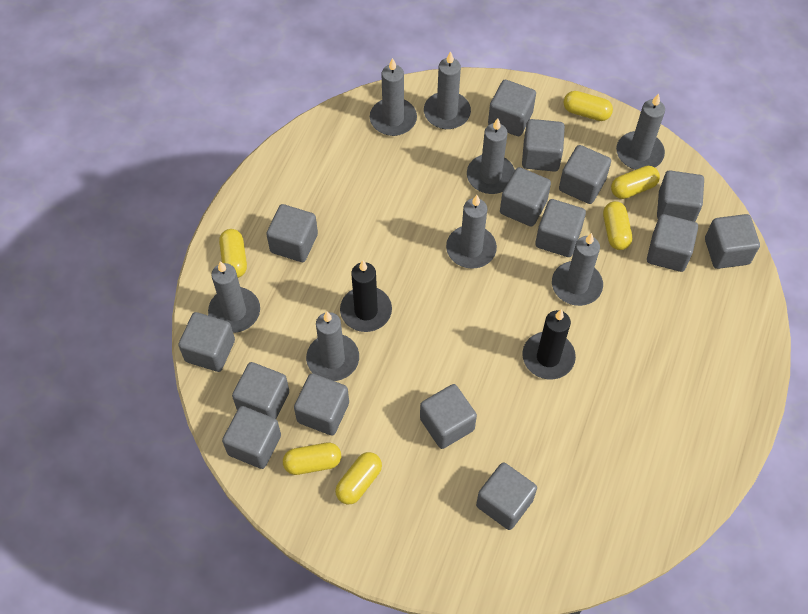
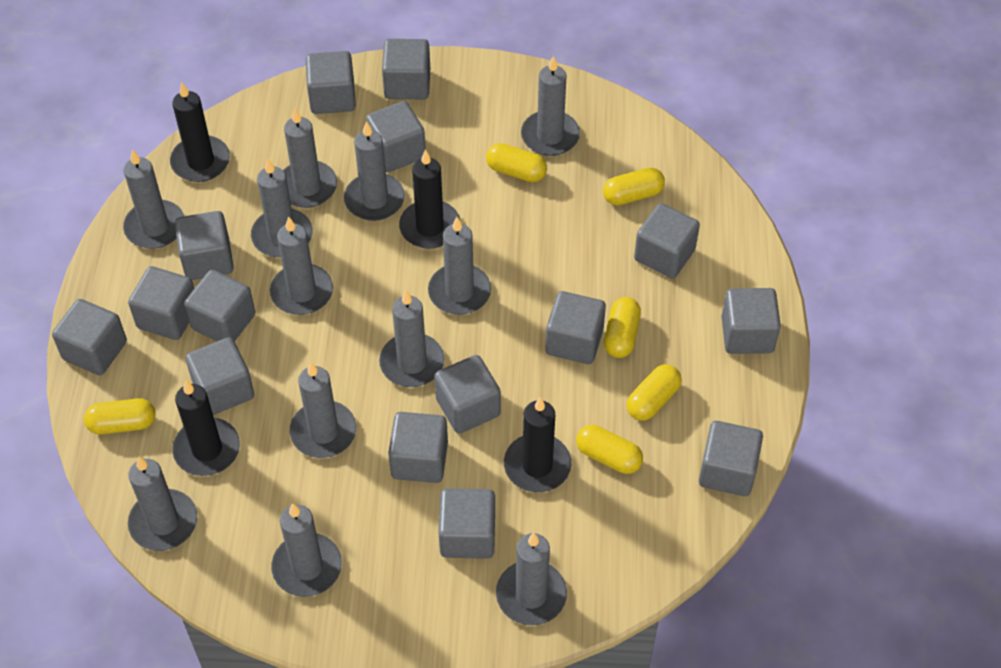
black candle: [340,261,392,332] [522,310,576,379] = 2 -> [170,82,230,182] [172,380,240,476] [399,149,460,249] [504,397,571,492] = 4
grey candle: [208,261,260,333] [306,312,359,381] [370,58,417,136] [424,51,471,129] [446,195,497,269] [467,118,515,194] [552,233,603,306] [616,94,665,170] = 8 -> [123,149,184,249] [128,456,197,551] [251,159,313,258] [270,216,333,315] [271,503,342,597] [283,108,337,208] [290,362,356,458] [344,121,405,221] [379,290,444,387] [428,217,491,315] [496,533,567,625] [521,55,580,156] = 12

